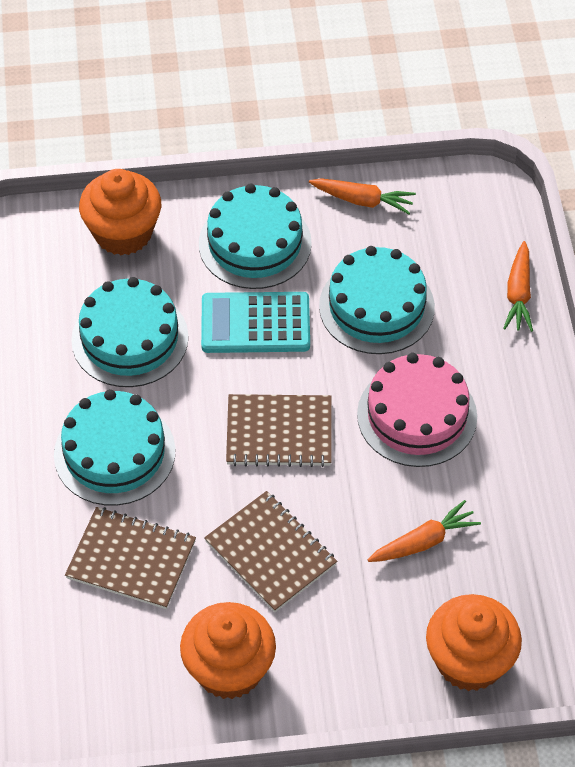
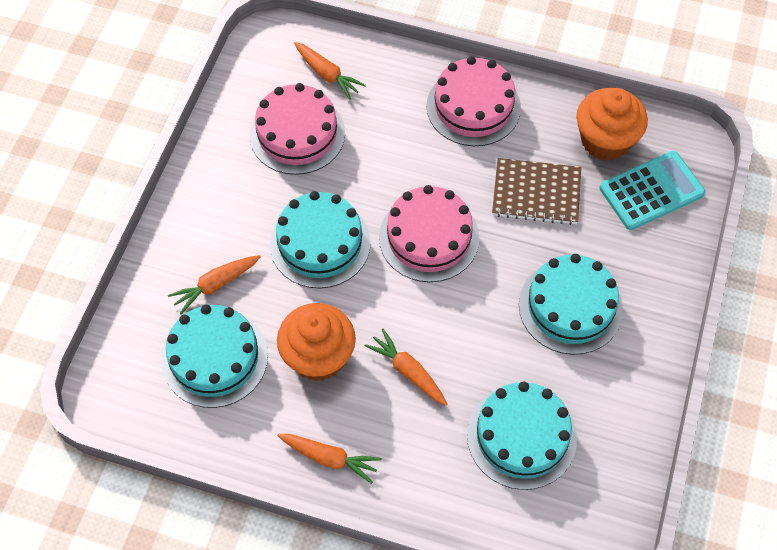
brown notebook: [65,507,196,609] [204,491,337,612] [226,394,331,467] = 3 -> [492,158,581,225] = 1
orange carrot: [309,178,416,214] [368,500,481,562] [503,241,533,332] = 3 -> [168,255,261,314] [277,434,381,484] [294,42,366,100] [365,329,448,406] = 4
orange cupcake: [79,169,161,256] [180,602,276,699] [426,594,522,691] = 3 -> [277,303,356,381] [576,88,648,161] = 2
pink cake: [357,353,477,467] = 1 -> [250,83,345,175] [379,185,479,282] [426,56,521,146] = 3

